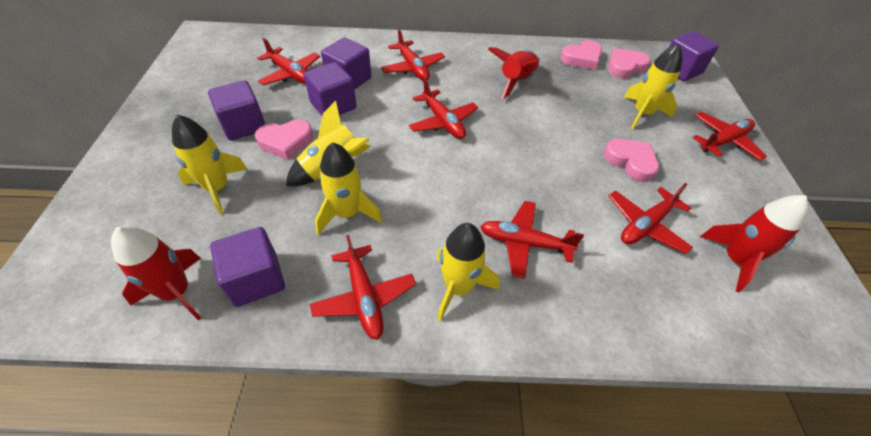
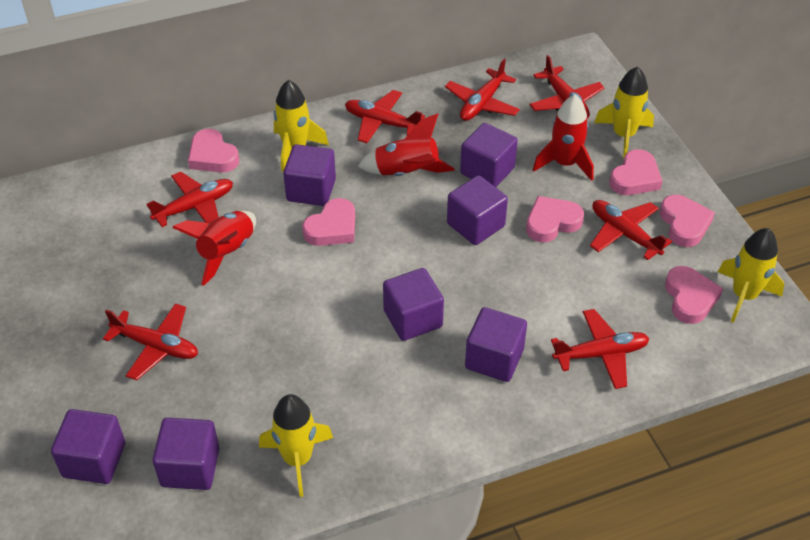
pink heart: [255,120,313,160] [560,40,602,70] [603,139,659,182] [608,48,651,78] = 4 -> [188,129,239,172] [302,198,355,246] [526,196,584,243] [609,149,663,195] [660,195,715,247] [665,266,723,324] = 6
purple cube: [208,80,265,141] [210,227,285,307] [304,62,357,116] [321,37,371,89] [669,31,719,81] = 5 -> [51,409,125,484] [152,418,220,490] [283,144,336,206] [383,268,444,341] [447,175,508,245] [460,123,518,187] [465,307,527,382] = 7
yellow rocket: [172,115,247,215] [286,101,371,186] [315,142,382,235] [436,223,500,322] [624,44,682,129] = 5 -> [259,394,333,497] [274,80,329,172] [594,66,654,159] [718,228,784,323] = 4

